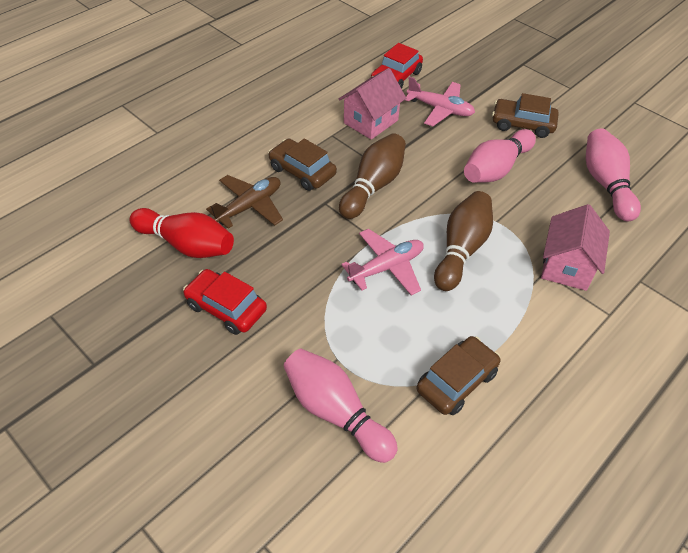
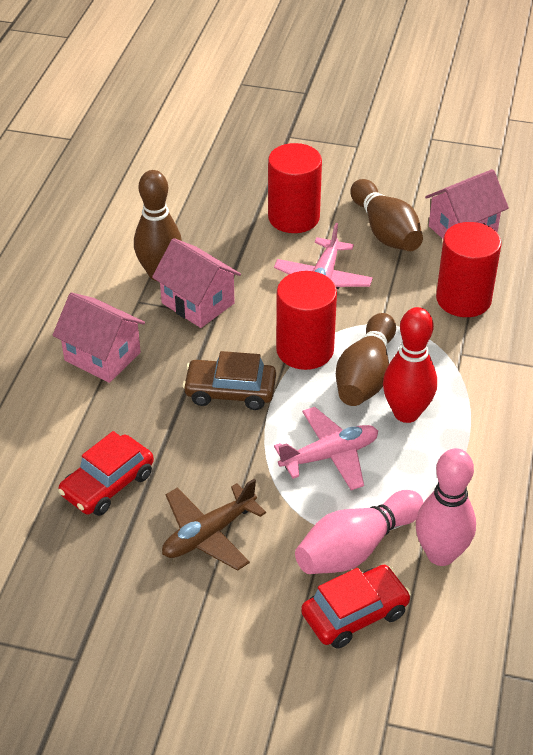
brown bowling pin: [339,133,406,219] [434,191,493,291] = 2 -> [134,170,182,281] [336,313,396,406] [350,179,423,251] = 3
brown car: [268,138,337,191] [416,336,500,415] [492,93,559,138] = 3 -> [183,351,276,410] = 1
pink bowling pin: [284,348,398,463] [464,129,536,183] [586,128,641,221] = 3 -> [295,490,423,574] [416,448,476,566] = 2
pink house: [339,68,406,140] [541,204,610,291] = 2 -> [53,293,145,383] [152,238,241,328] [425,169,509,239] = 3
red cylinder: none = 0 -> [268,143,322,233] [276,271,337,370] [436,222,502,317] = 3

